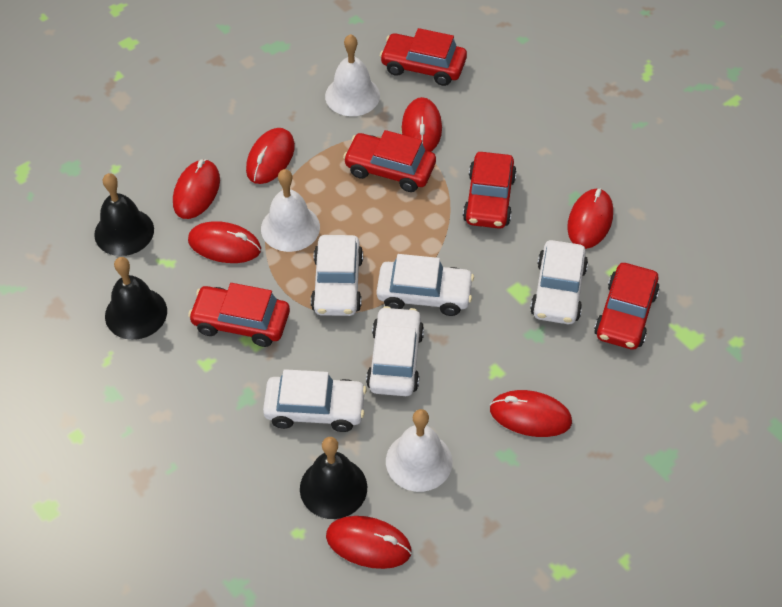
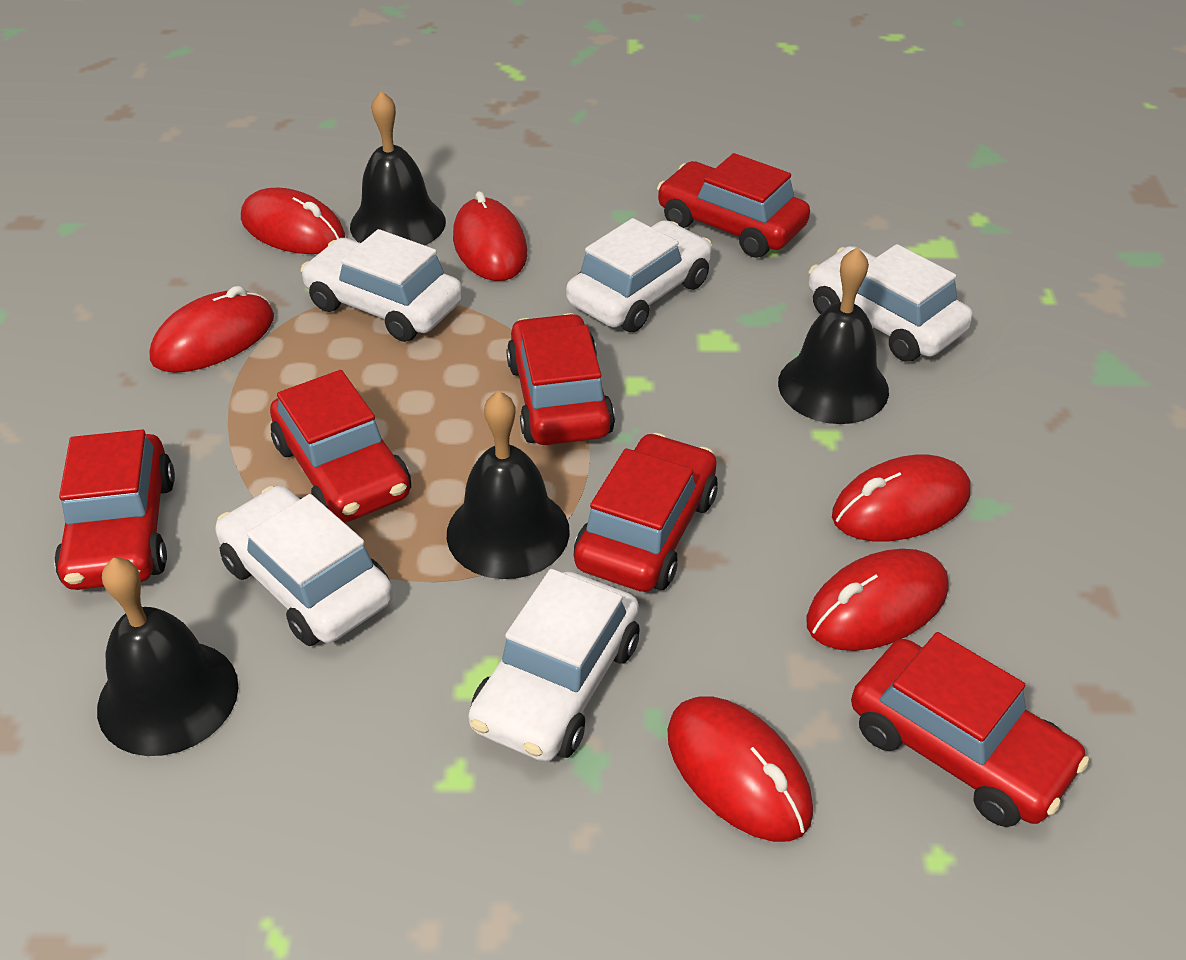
black bell: [94,173,154,256] [105,257,167,340] [300,437,367,519] = 3 -> [97,558,239,756] [350,91,446,245] [447,391,570,579] [778,247,889,424] = 4
red car: [188,283,290,347] [343,130,436,192] [380,28,467,86] [463,152,517,229] [594,263,660,350] = 5 -> [54,430,175,590] [270,370,411,523] [506,313,615,445] [574,433,718,592] [657,153,810,258] [851,632,1089,827] = 6
red mouse: [173,159,220,219] [188,221,261,263] [246,128,295,184] [326,516,412,569] [402,97,442,152] [490,390,572,437] [567,188,613,249] = 7 -> [150,286,274,373] [241,188,345,254] [453,191,527,281] [667,696,813,842] [806,549,948,651] [832,455,970,541] = 6
white bell: [261,169,320,252] [325,34,380,116] [386,409,453,492] = 3 -> none = 0

